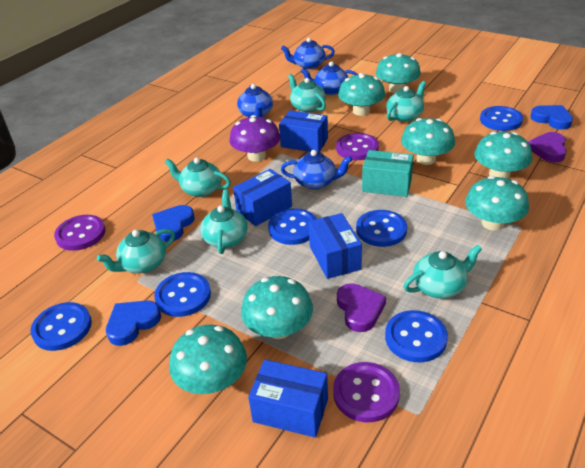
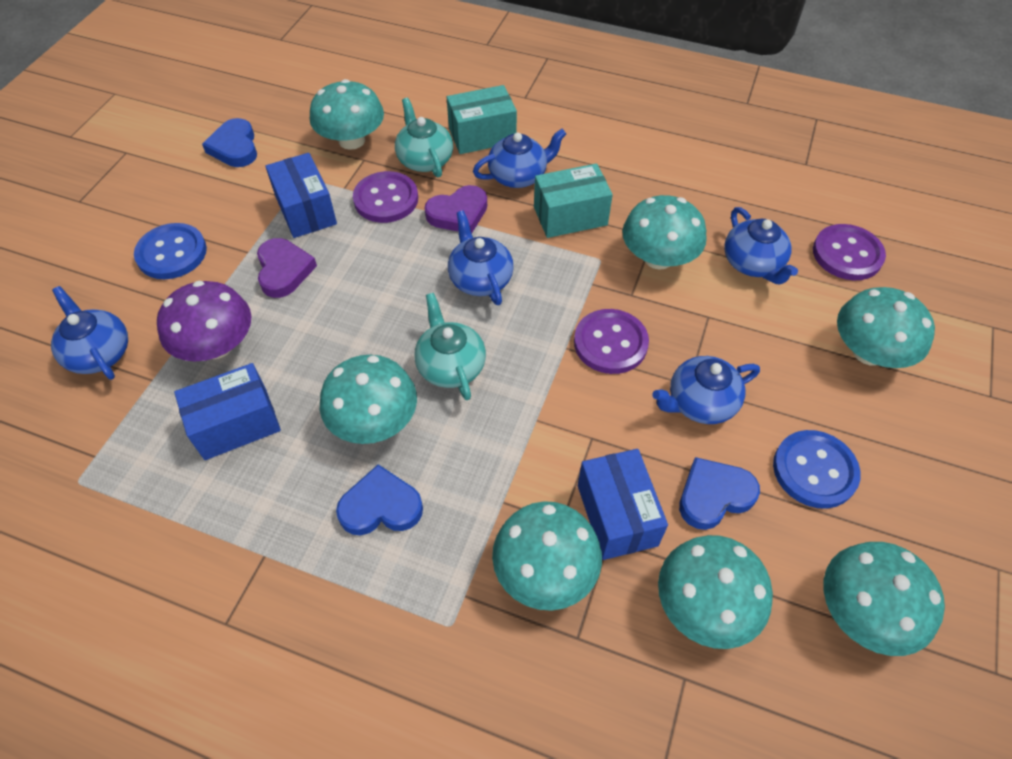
blue box: [233,169,292,226] [248,360,328,438] [279,110,328,152] [308,213,362,279] = 4 -> [174,363,281,460] [265,153,337,238] [578,449,668,560] = 3
blue button: [30,302,92,351] [154,272,211,317] [268,208,317,245] [356,210,407,247] [385,310,448,362] [480,106,523,131] = 6 -> [134,223,207,279] [773,430,861,509] = 2
blue teapot: [237,84,273,117] [281,38,335,69] [281,150,352,189] [301,61,358,95] = 4 -> [51,286,128,380] [448,210,514,305] [473,129,566,188] [653,356,760,424] [724,207,798,285] = 5
turquoise box: [362,150,414,197] = 1 -> [447,85,517,154] [534,164,613,238] = 2
turquoise teapot: [97,229,175,273] [165,158,231,197] [200,190,248,254] [288,74,326,113] [386,81,426,122] [404,245,482,299] = 6 -> [395,98,453,177] [414,293,486,400] = 2

